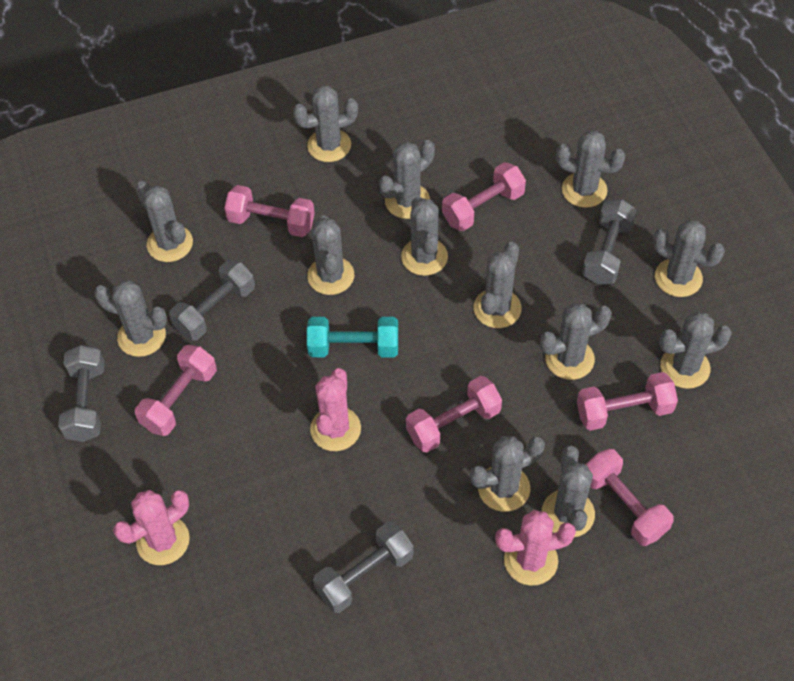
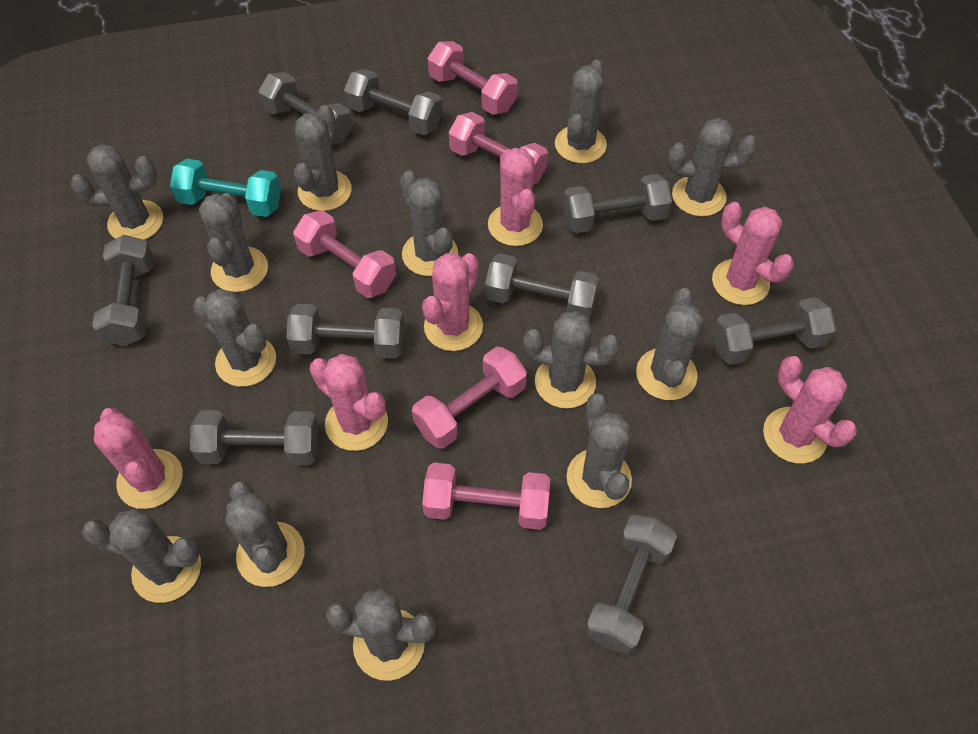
grey dumbbell: [58,345,105,442] [169,260,255,340] [313,522,414,613] [582,199,637,285] = 4 -> [92,235,154,346] [190,410,319,465] [258,72,352,145] [287,304,404,359] [344,69,443,135] [485,253,599,319] [563,174,672,233] [585,514,677,655] [712,297,836,365] = 9
pink cactus: [113,490,190,565] [310,368,361,451] [495,510,576,586] = 3 -> [94,408,183,509] [310,354,388,451] [422,253,483,351] [488,148,543,246] [712,202,794,305] [763,356,857,463] = 6
pink dumbbell: [135,345,217,436] [224,185,315,237] [406,376,502,453] [442,162,526,231] [577,372,678,431] [586,449,674,546] = 6 -> [293,210,396,298] [412,346,527,449] [422,463,550,530] [428,41,518,115] [449,112,548,185] = 5

